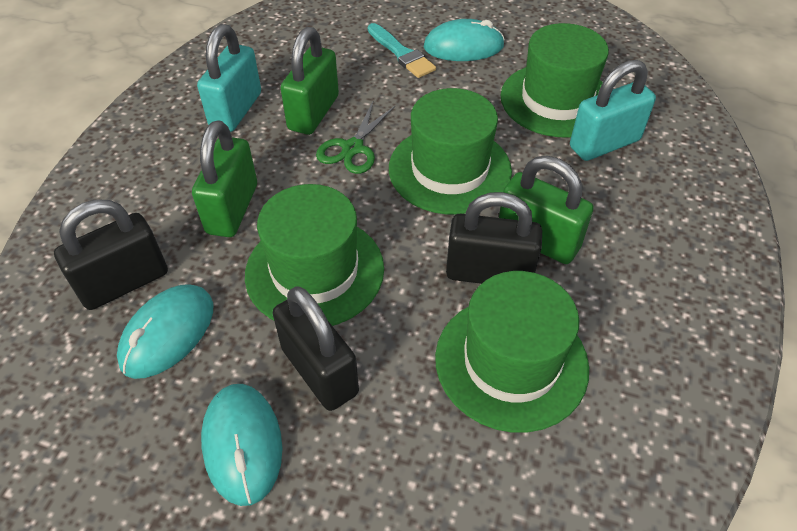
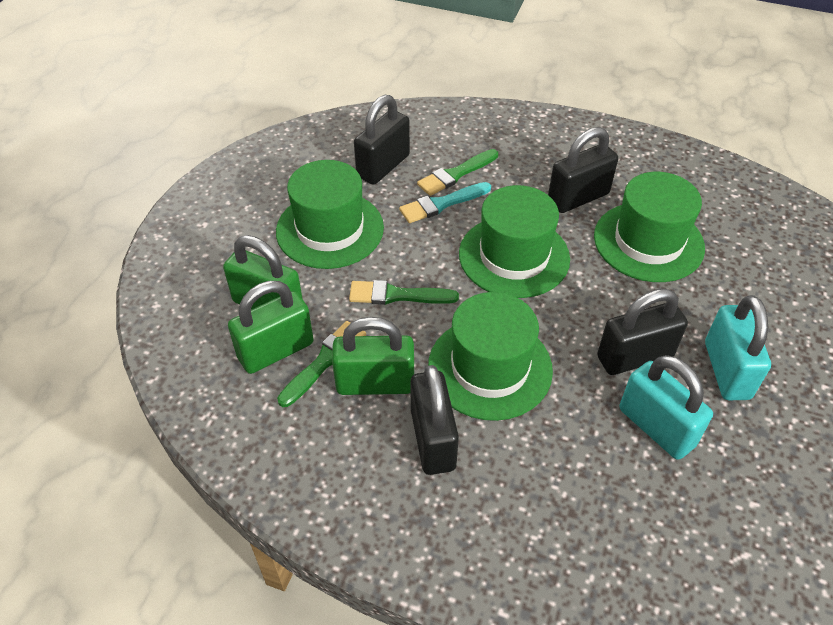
black padlock: [54,199,168,310] [272,286,359,411] [446,192,542,284] = 3 -> [354,95,410,185] [410,365,459,475] [548,127,618,213] [597,289,688,375] = 4
green brush: none = 0 -> [277,321,366,407] [349,280,459,305] [417,149,498,196] = 3
green scissors: [316,102,395,174] = 1 -> none = 0
turquoise mouse: [117,284,213,379] [201,384,283,506] [424,19,505,61] = 3 -> none = 0

